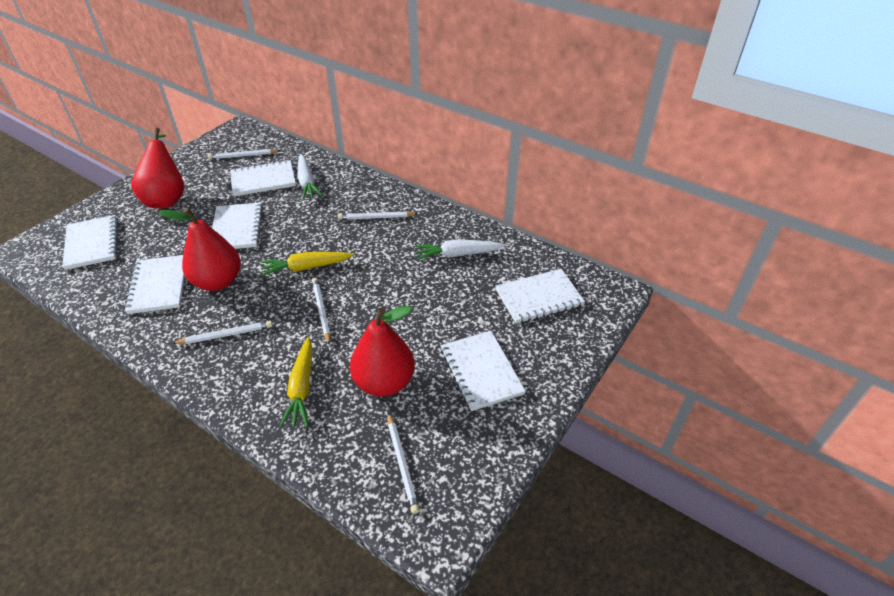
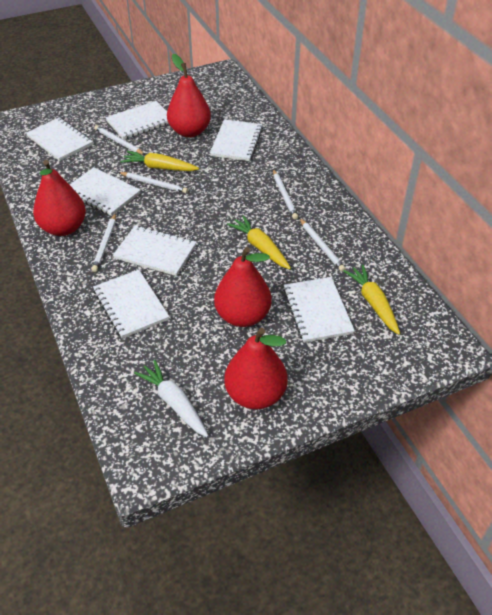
red pear: [131,128,184,209] [159,208,241,291] [350,306,415,397] = 3 -> [33,160,86,236] [167,54,211,138] [214,247,272,327] [224,328,288,409] = 4
white carrot: [297,154,323,200] [415,239,505,260] = 2 -> [134,360,208,437] = 1
white notebook: [62,215,118,270] [124,255,185,314] [212,202,263,249] [230,160,296,196] [441,331,526,411] [496,269,585,324] = 6 -> [26,117,93,161] [70,167,140,216] [93,269,169,339] [105,101,169,140] [113,225,196,276] [210,119,263,161] [283,277,355,343] = 7
yellow carrot: [260,252,354,277] [280,337,312,428] = 2 -> [120,151,199,171] [227,215,291,269] [343,264,400,335] = 3

